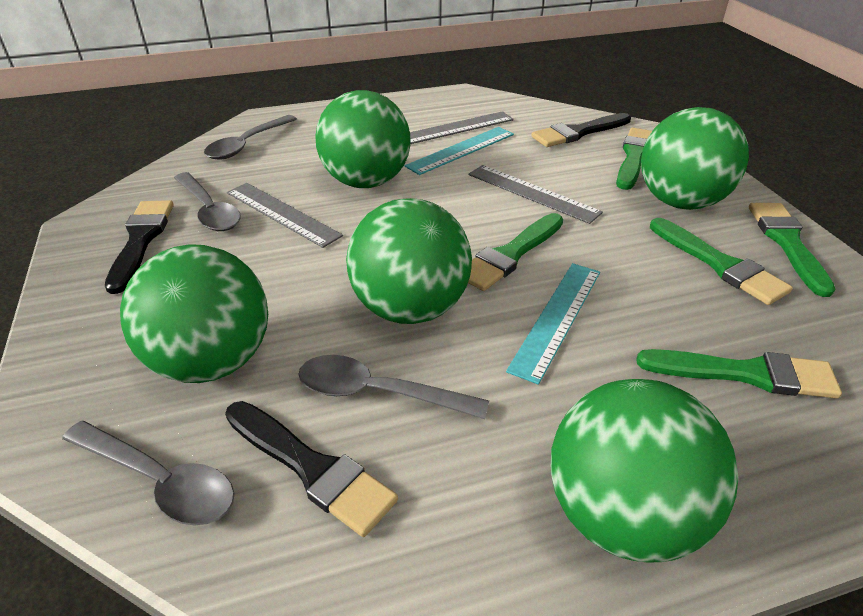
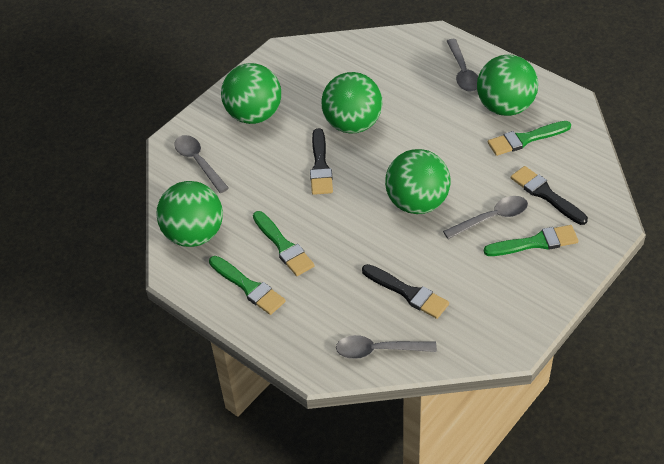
green brush: [468,213,563,291] [616,128,652,190] [636,349,842,399] [650,218,793,305] [749,203,835,297] = 5 -> [209,256,286,315] [253,211,315,276] [484,225,579,256] [488,121,571,156] = 4
grey ruler: [227,183,343,248] [410,111,514,144] [468,165,603,224] = 3 -> none = 0
turquoise ruler: [405,127,514,175] [506,263,600,385] = 2 -> none = 0

